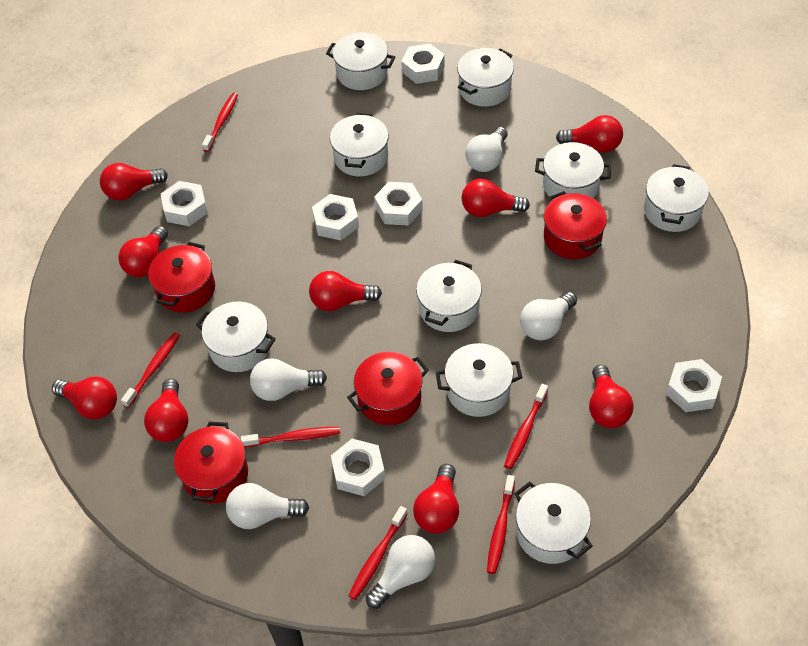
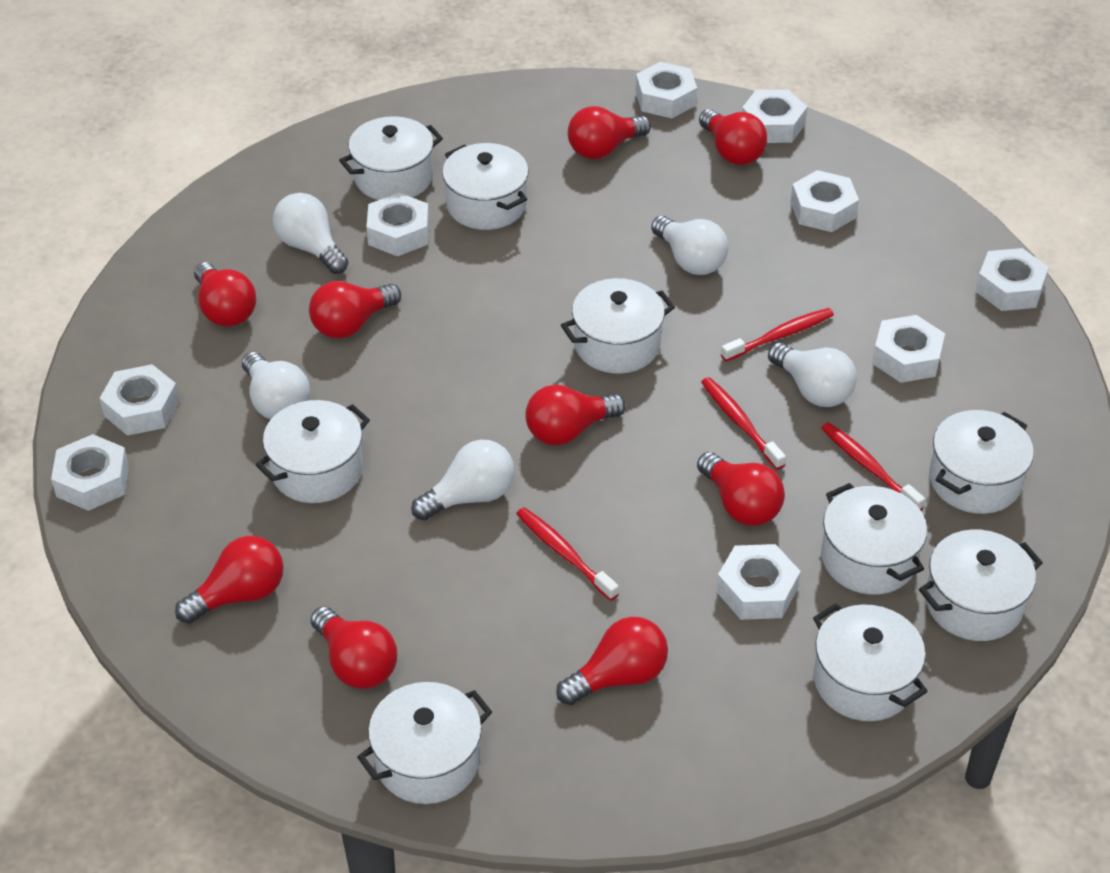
red pot: [148,242,215,313] [174,422,248,503] [347,352,429,425] [544,191,607,259] = 4 -> none = 0
red toothbrush: [121,332,180,408] [202,93,238,152] [241,427,340,447] [348,506,407,600] [487,475,515,574] [504,384,548,469] = 6 -> [516,507,619,601] [701,377,786,470] [721,308,834,361] [821,422,926,510] = 4
white nut: [161,181,208,226] [312,194,359,241] [331,439,385,496] [374,182,423,226] [401,43,445,84] [666,359,722,412] = 6 -> [51,434,129,511] [100,364,180,436] [366,193,429,256] [635,62,697,118] [716,544,801,620] [742,89,807,143] [791,170,859,232] [872,315,945,383] [975,248,1049,311] = 9

